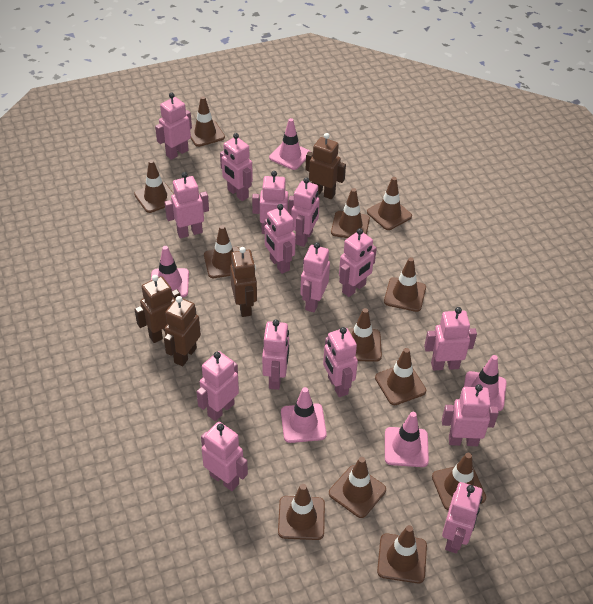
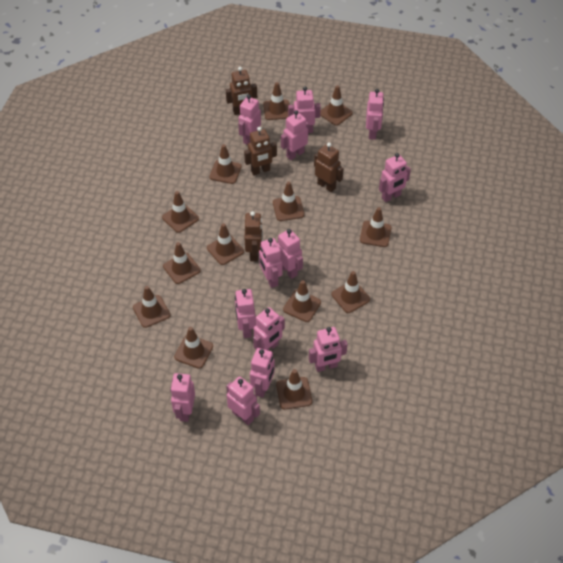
brown traffic cone: [134,160,174,213] [190,96,225,147] [204,225,239,278] [278,484,325,540] [329,457,386,518] [331,188,370,238] [347,308,382,362] [367,177,412,230] [375,348,426,405] [377,525,427,583] [384,257,426,312] [432,453,486,511] = 12 -> [133,286,170,328] [162,191,199,233] [163,242,201,284] [174,327,213,369] [207,223,244,265] [209,144,242,184] [263,82,289,120] [273,182,304,221] [276,369,312,410] [283,280,321,322] [320,85,353,126] [331,271,370,313] [360,207,392,247] = 13
pink robot: [155,93,192,160] [165,172,209,238] [196,351,239,421] [201,422,248,491] [220,133,253,201] [252,171,294,234] [262,319,289,390] [265,204,296,274] [291,177,320,247] [300,242,330,312] [323,327,358,397] [339,228,377,297] [424,307,477,371] [442,384,499,446] [442,482,483,553] = 15 -> [170,373,195,422] [226,376,260,425] [235,289,256,338] [238,94,261,145] [250,348,275,398] [253,307,285,351] [259,238,282,288] [277,229,303,279] [281,110,309,160] [288,86,321,133] [309,327,348,372] [366,89,384,140] [379,153,411,202] = 13
pink traffic cone: [151,246,189,298] [269,118,311,170] [281,387,327,443] [385,412,429,467] [464,355,507,411] = 5 -> none = 0

